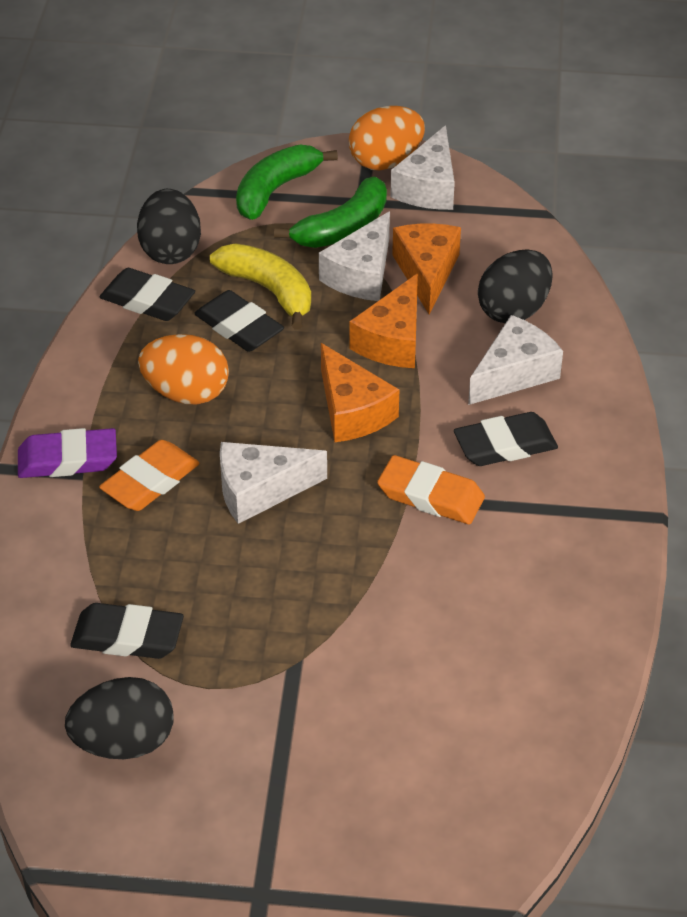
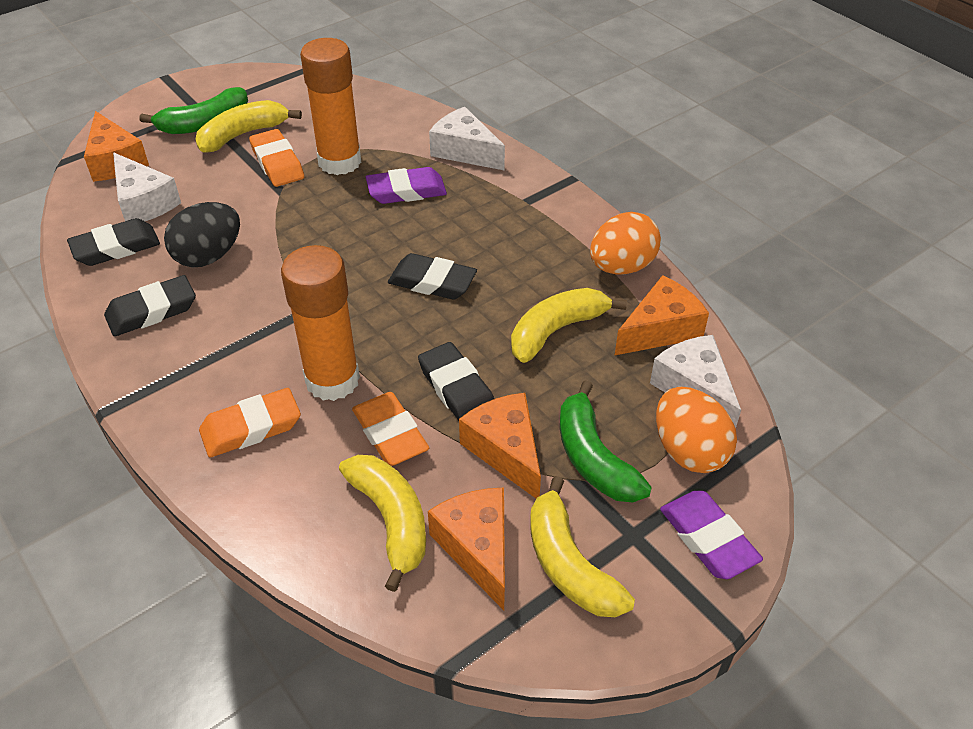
black egg: [65,677,174,759] [137,189,201,264] [478,249,553,323] = 3 -> [164,202,240,267] = 1
orange cheese: [321,343,400,442] [349,273,418,368] [392,224,461,315] = 3 -> [84,111,149,182] [428,488,505,610] [459,393,541,499] [614,275,709,356] = 4
orange eraser: [99,440,200,511] [377,455,485,524] = 2 -> [199,388,301,458] [249,129,304,187] [352,392,429,466] = 3
orange glue stick: none = 0 -> [281,245,360,401] [300,38,361,175] = 2
purple eraser: [18,428,117,478] = 1 -> [366,167,447,204] [660,491,763,579] = 2
white cheese: [220,442,327,524] [319,211,390,301] [390,125,455,210] [468,315,563,405] = 4 -> [113,152,181,221] [429,107,505,170] [650,335,741,428] = 3
yellow banana: [210,243,311,329] = 1 -> [195,100,302,153] [339,455,426,592] [511,288,627,363] [530,476,635,617] = 4

